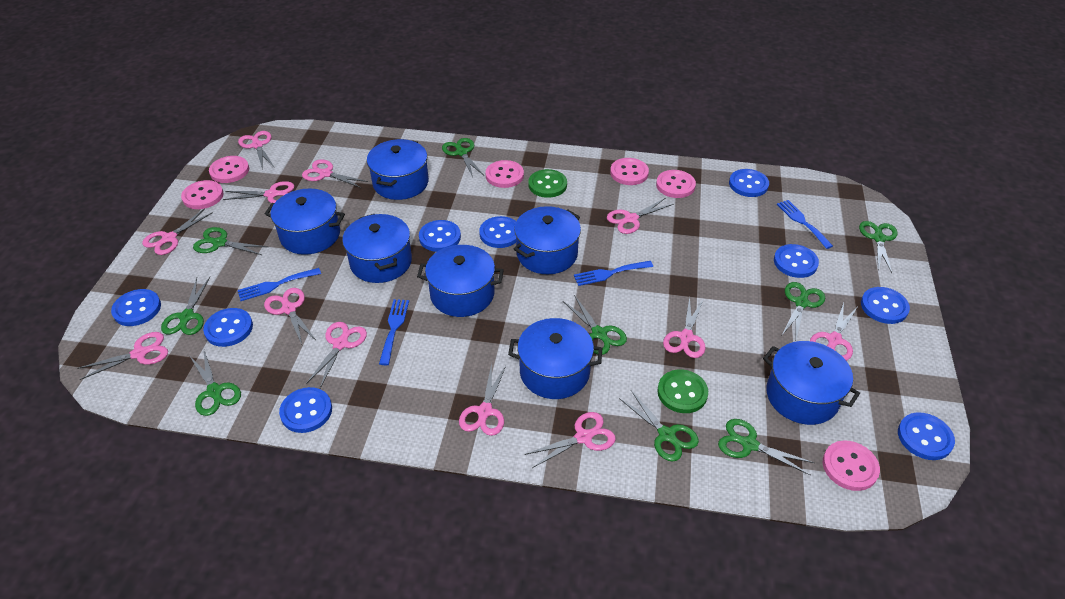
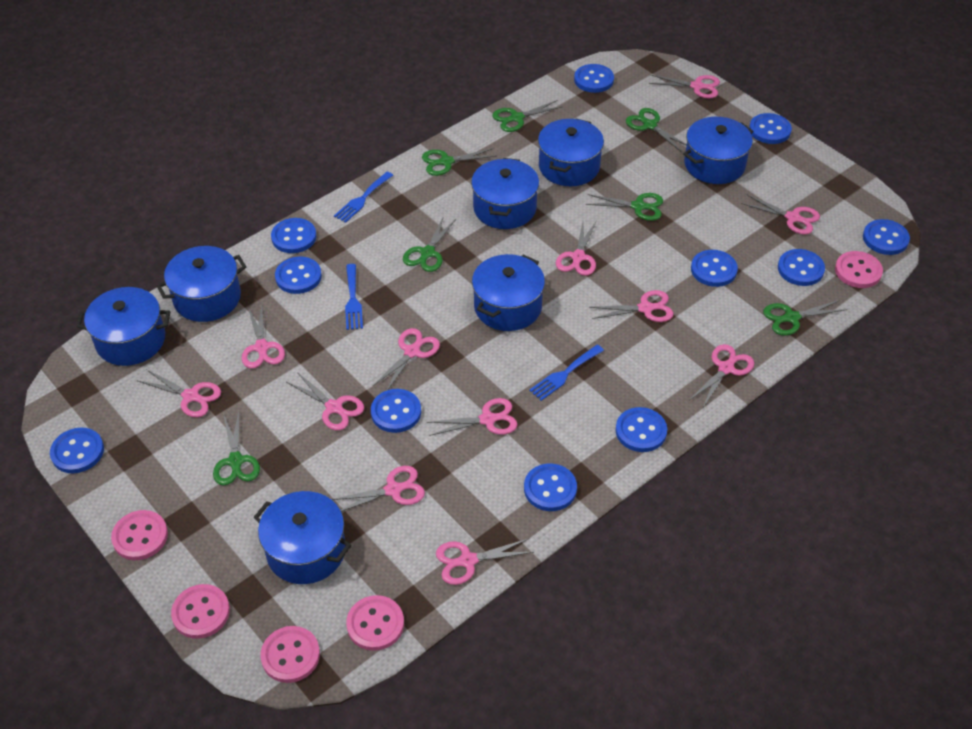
blue button: [111,289,161,326] [203,308,253,347] [279,387,332,433] [419,220,461,252] [479,216,516,248] [729,169,769,197] [774,244,819,278] [861,287,910,324] [898,412,955,460] = 9 -> [50,428,104,473] [271,218,316,253] [275,257,322,294] [371,389,421,433] [524,464,577,511] [574,64,614,93] [616,407,667,452] [691,250,738,287] [749,113,792,144] [778,249,825,286] [863,219,910,255] = 11
blue fork: [238,268,321,301] [379,299,409,365] [574,261,653,286] [777,200,833,249] = 4 -> [334,172,393,223] [345,264,363,330] [529,344,604,401] = 3
green button: [528,169,567,198] [657,369,708,413] = 2 -> none = 0
green scissors: [161,277,210,335] [189,351,241,416] [193,227,268,255] [442,138,484,177] [563,295,627,355] [619,390,699,462] [718,419,814,475] [782,282,825,339] [859,221,898,273] = 9 -> [213,412,260,485] [403,216,456,272] [422,148,496,176] [492,100,563,132] [586,193,663,221] [626,108,687,151] [763,300,847,336] = 7
pink button: [181,180,223,209] [209,156,249,183] [485,160,524,188] [610,158,649,185] [656,170,696,198] [823,441,880,491] = 6 -> [111,510,168,560] [171,584,230,639] [260,626,320,683] [346,595,404,651] [835,251,883,288] = 5

